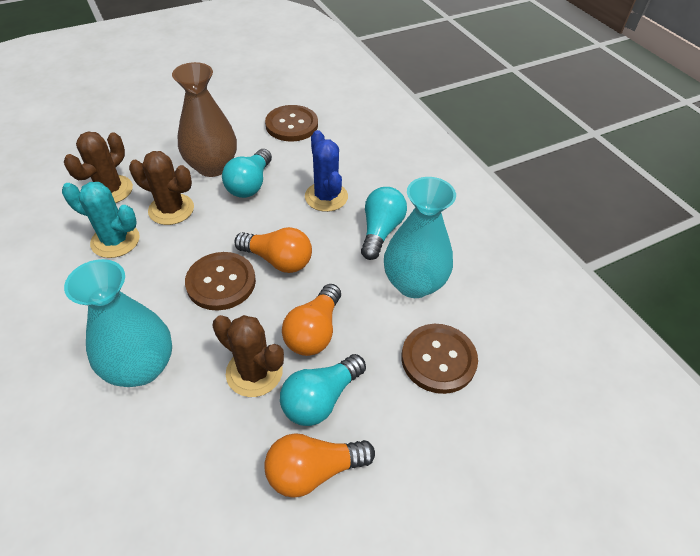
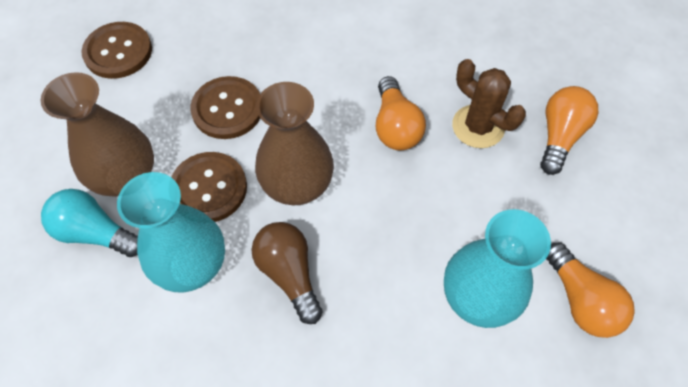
blue cactus: [305,130,348,212] = 1 -> none = 0
brown cactus: [64,132,133,203] [129,151,194,225] [212,315,284,397] = 3 -> [452,59,526,148] = 1
brown light bulb: none = 0 -> [252,222,323,324] = 1
brown vase: [172,62,237,177] = 1 -> [41,72,154,197] [255,82,334,205] = 2
turquoise cactus: [62,182,140,258] = 1 -> none = 0
turquoise light bulb: [222,149,272,198] [280,354,366,426] [361,187,407,260] = 3 -> [41,189,138,257] = 1

